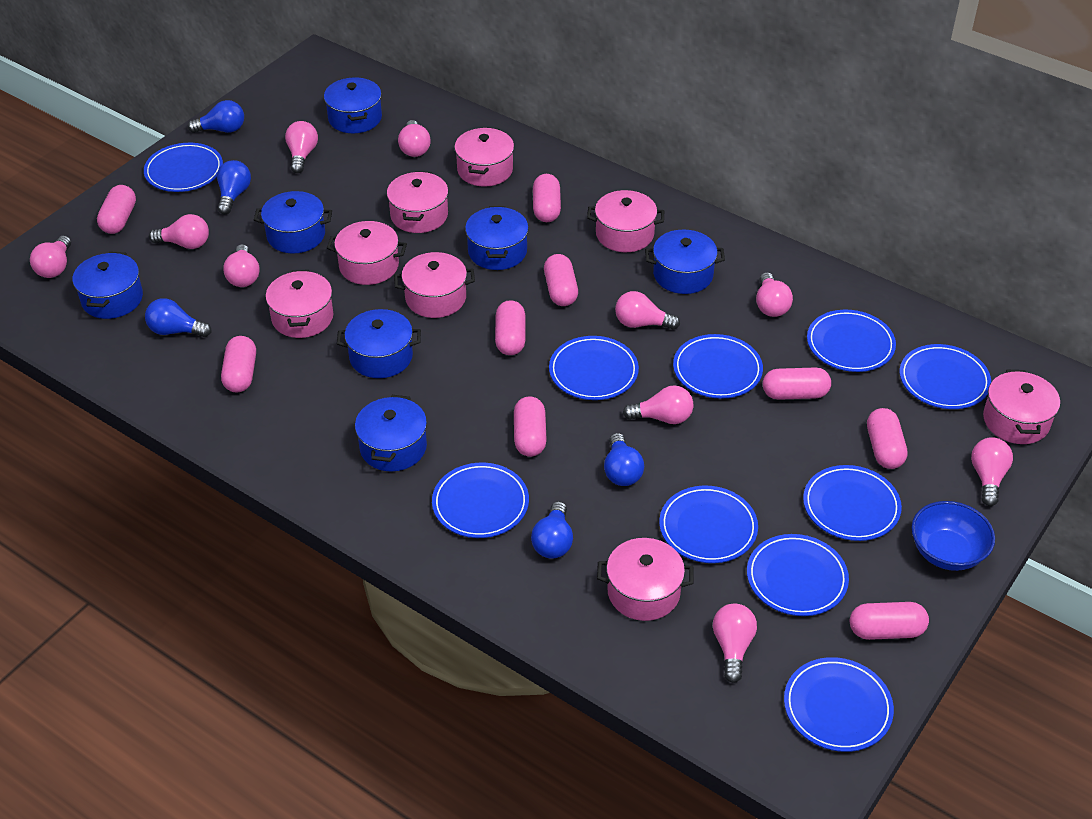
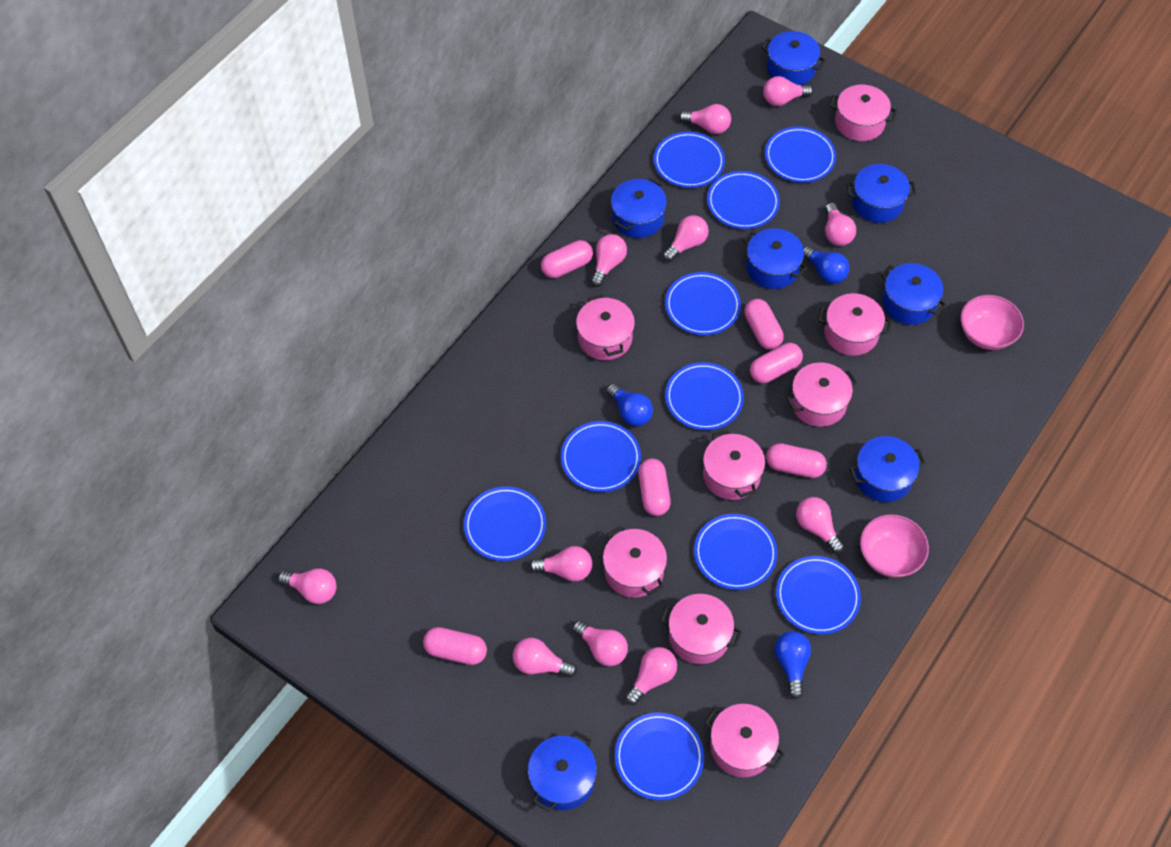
blue bowl: [911,501,995,571] = 1 -> none = 0
blue light bulb: [145,298,212,337] [188,100,244,133] [217,160,251,214] [531,501,573,559] [604,433,644,486] = 5 -> [606,383,653,426] [775,631,811,699] [804,246,849,284] = 3
pink bowl: none = 0 -> [860,514,929,578] [961,295,1024,350] = 2
pink capsule: [97,185,136,234] [221,336,256,393] [495,300,526,355] [514,396,547,457] [533,174,561,222] [544,254,578,306] [763,368,831,400] [850,602,929,640] [867,408,907,469] = 9 -> [423,627,487,665] [541,240,593,278] [638,459,671,516] [744,299,784,350] [750,343,803,383] [766,443,827,478] = 6
pink light bulb: [30,235,71,278] [149,214,209,249] [223,244,260,287] [285,121,318,173] [398,120,431,157] [615,291,680,330] [623,385,693,424] [713,603,757,683] [756,272,793,317] [971,437,1013,506] = 10 -> [278,569,337,604] [513,638,577,677] [529,546,592,582] [572,620,628,666] [591,234,627,287] [625,647,677,705] [663,215,709,262] [679,104,731,134] [763,76,813,106] [796,497,844,554] [825,203,856,246] = 11

